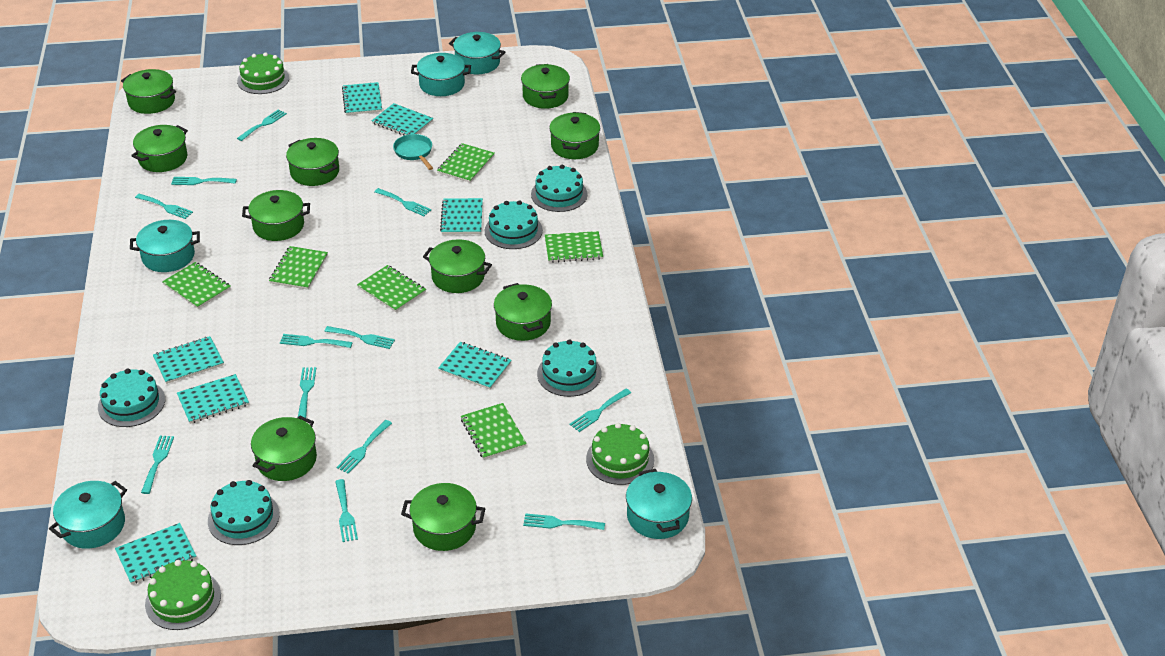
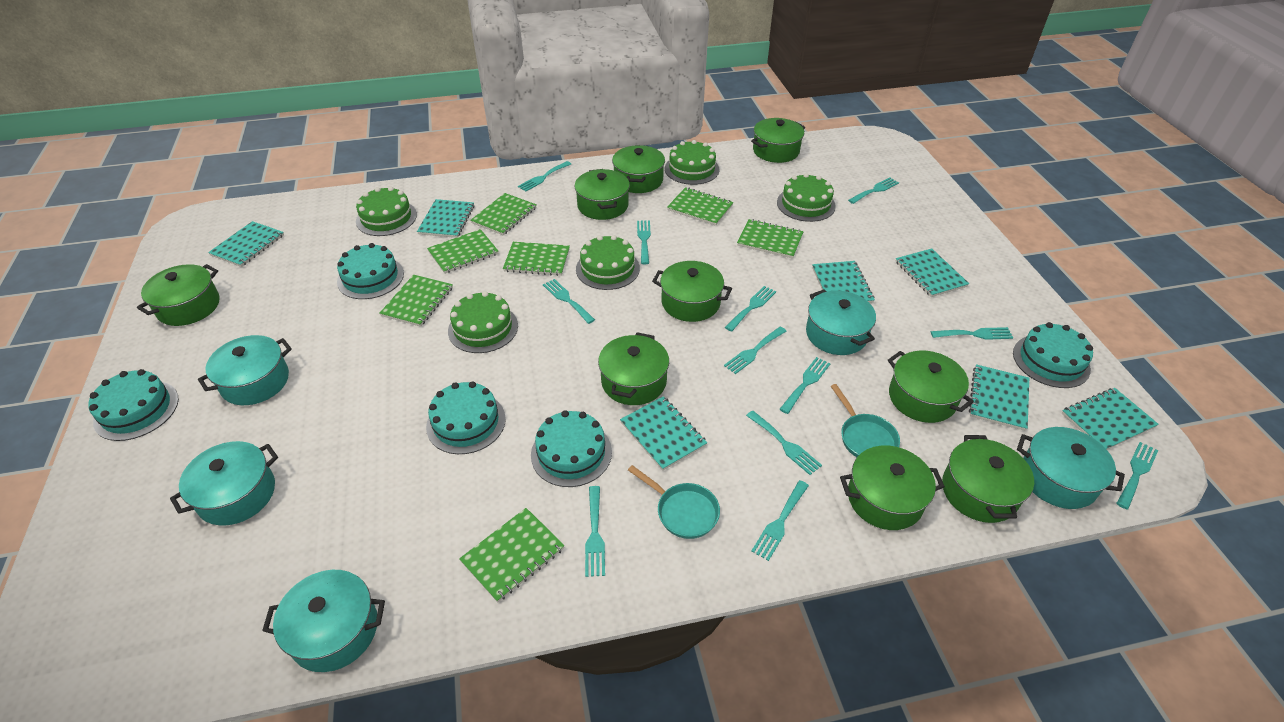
green cake: [145,560,221,630] [237,53,289,94] [586,423,654,485] = 3 -> [356,187,417,236] [448,291,518,353] [576,235,640,290] [665,140,720,185] [777,173,836,222] = 5
green notebook: [162,262,231,309] [269,246,328,290] [357,265,426,312] [437,143,495,183] [461,403,527,460] [545,231,603,263] = 6 -> [380,275,453,327] [427,229,499,274] [459,508,565,602] [470,193,537,235] [503,242,570,276] [667,187,734,226] [737,219,803,258] = 7
green pot: [121,69,176,114] [131,125,188,172] [242,190,310,241] [251,416,317,481] [286,138,339,186] [401,483,486,551] [423,239,492,293] [494,283,552,341] [521,64,570,109] [549,112,600,159] = 10 -> [137,264,220,326] [574,169,630,220] [598,332,669,405] [612,145,665,193] [652,261,732,322] [751,118,805,163] [840,446,945,530] [888,351,974,423] [942,435,1034,523] = 9
turquoise pan: [393,134,433,170] = 1 -> [628,465,720,539] [831,384,900,457] = 2

